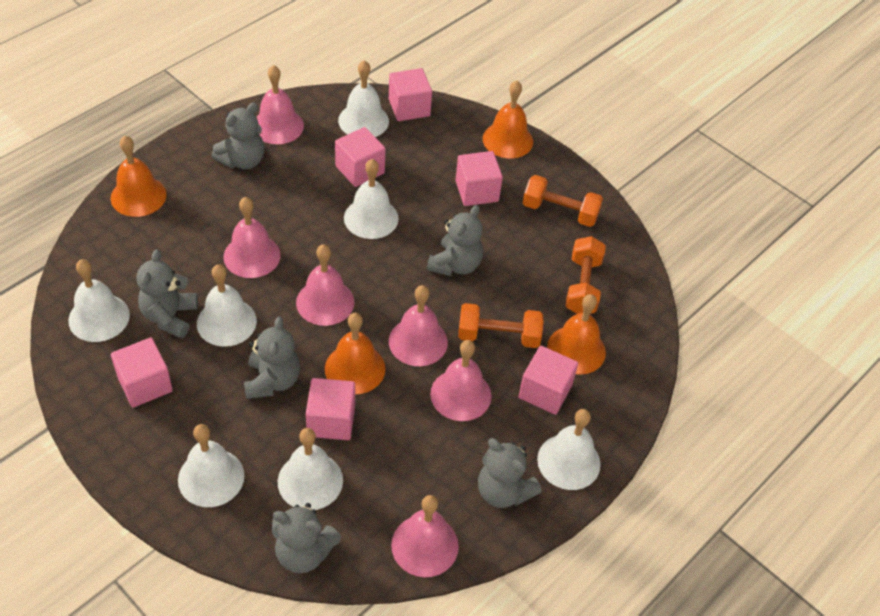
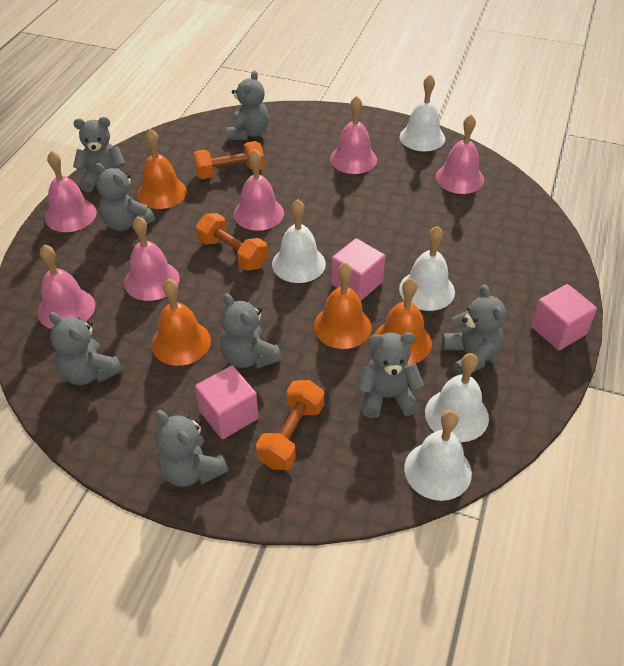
grey teddy bear: [136,249,198,339] [212,103,264,169] [244,317,300,399] [272,503,341,573] [427,205,483,276] [478,438,542,508] = 6 -> [49,312,123,385] [73,117,126,192] [95,163,155,231] [156,410,228,487] [220,293,282,369] [227,70,269,140] [357,332,424,418] [442,285,506,375] = 8
pink cube: [111,338,173,407] [306,378,355,440] [335,127,385,187] [389,68,432,121] [455,151,503,206] [519,346,578,415] = 6 -> [195,365,259,439] [331,238,385,301] [531,284,597,350] = 3
white bell: [68,259,130,342] [178,424,244,507] [197,264,257,347] [278,428,343,510] [338,60,389,137] [344,159,399,239] [537,409,601,490] = 7 -> [272,199,326,283] [399,226,455,311] [400,74,445,151] [404,410,472,501] [425,353,489,442] = 5

